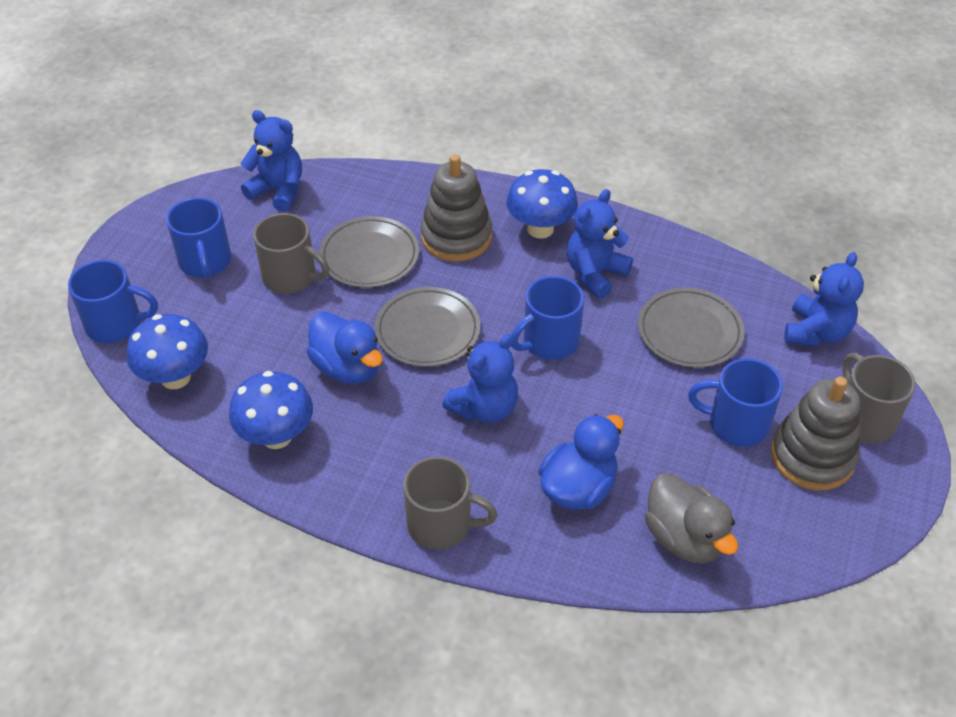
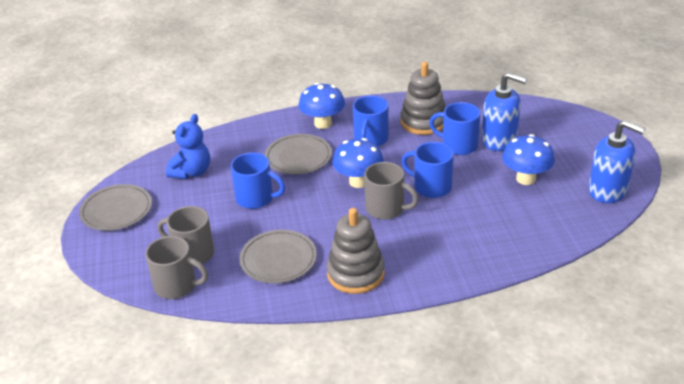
blue duck: [307,311,383,384] [538,414,624,509] = 2 -> none = 0
blue soap dispenser: none = 0 -> [482,72,527,151] [588,120,645,203] = 2
blue teddy bear: [240,110,302,212] [442,334,518,423] [567,189,633,299] [784,252,864,346] = 4 -> [166,114,210,179] = 1
grey duck: [645,473,738,563] = 1 -> none = 0

